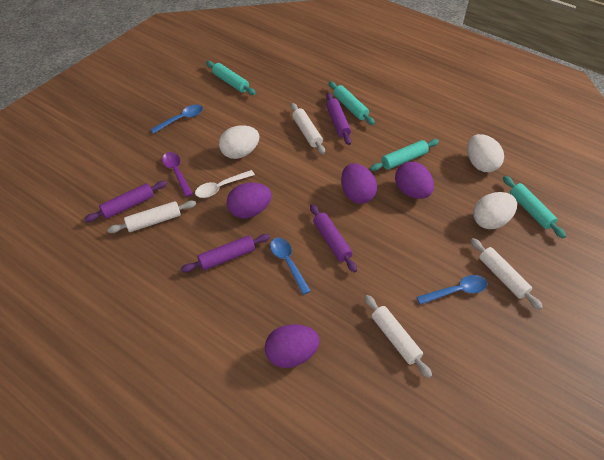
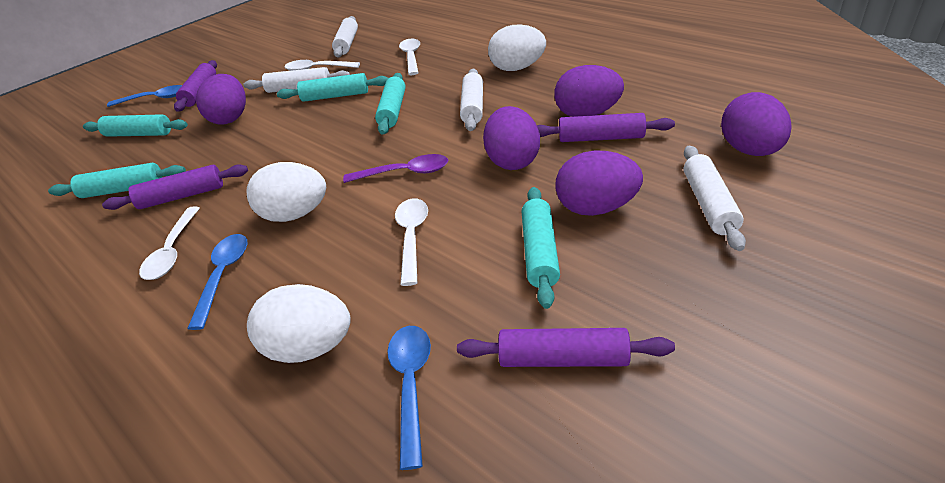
purple egg: [227,183,272,219] [265,324,320,368] [341,163,377,204] [395,162,434,199] = 4 -> [196,74,246,125] [483,106,540,170] [554,65,624,117] [556,151,643,216] [721,92,792,156] = 5
turquoise rolling pin: [206,61,256,95] [329,81,375,125] [370,139,439,171] [503,176,566,238] = 4 -> [48,163,186,198] [83,114,188,137] [277,73,388,102] [375,73,406,135] [522,187,560,309] = 5
white spoon: [195,170,255,198] = 1 -> [139,206,200,280] [285,60,360,71] [395,198,428,286] [399,39,420,75] = 4

